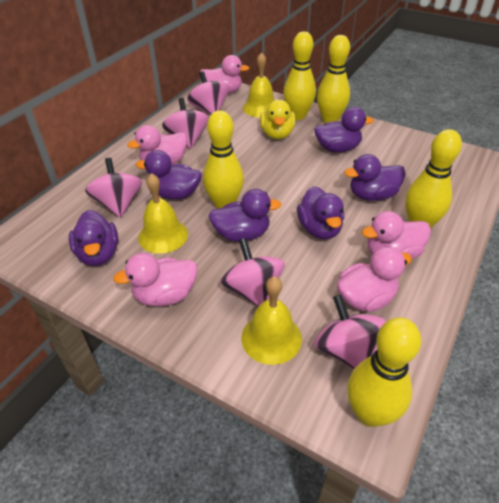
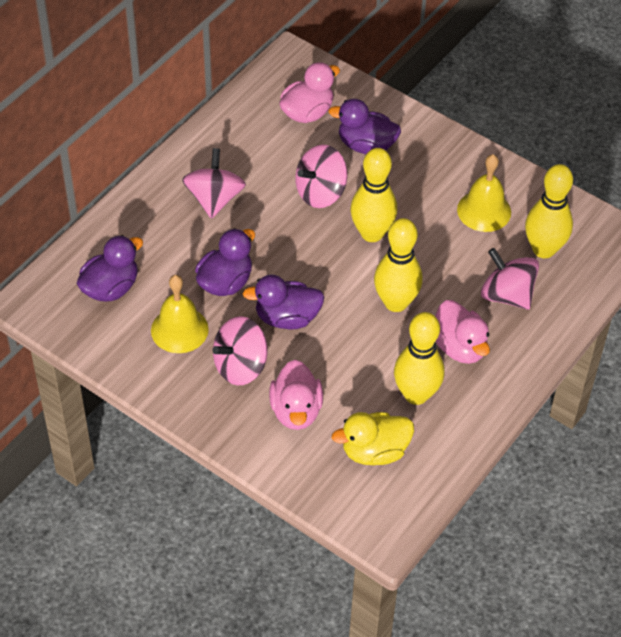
pink duck: [113,253,197,306] [127,125,187,165] [200,55,249,94] [337,247,412,312] [362,211,431,259] = 5 -> [269,360,323,430] [279,62,340,123] [435,300,490,364] = 3
pink spinning top: [85,158,142,218] [162,98,209,149] [187,71,229,115] [221,238,285,306] [314,294,387,369] = 5 -> [182,148,246,219] [212,316,267,385] [295,145,348,208] [481,248,539,310] = 4
purple duck: [69,210,118,266] [136,150,202,200] [209,189,281,242] [297,186,344,239] [315,107,374,153] [345,154,406,201] = 6 -> [77,235,143,302] [195,228,255,296] [243,275,324,329] [328,99,401,154] = 4
yellow bell: [138,173,188,253] [241,276,302,365] [243,52,274,118] = 3 -> [151,275,209,353] [457,154,511,232] = 2
yellow bowling pin: [203,110,244,209] [283,32,316,120] [317,35,350,123] [347,317,421,427] [405,129,462,228] = 5 -> [350,148,397,242] [374,218,423,312] [394,312,444,405] [525,164,573,258] = 4

